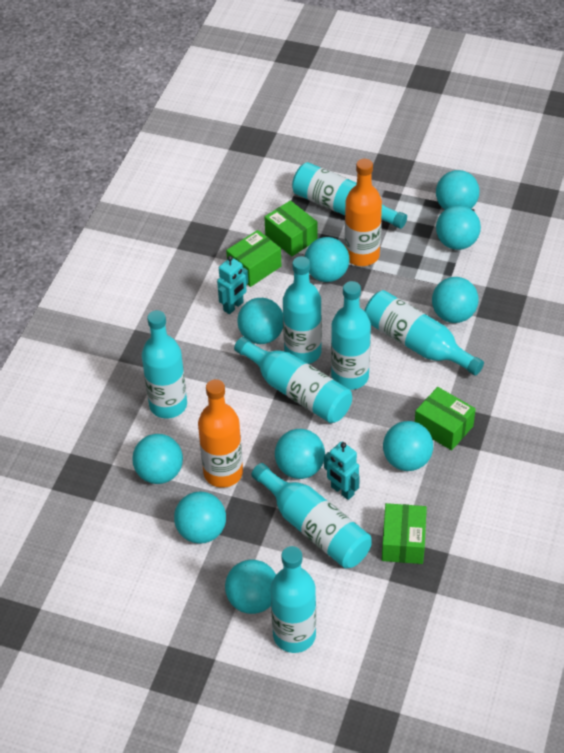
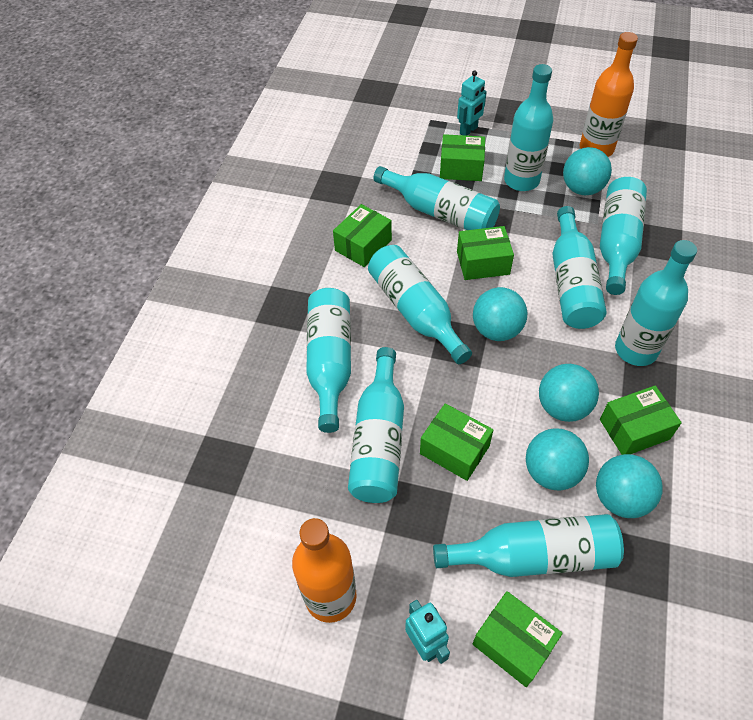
green box: [226,230,281,287] [264,200,318,256] [382,503,427,564] [415,387,476,450] = 4 -> [333,204,392,267] [420,403,493,481] [440,134,485,181] [457,226,514,280] [473,591,563,687] [600,385,682,455] = 6
turquoise ball: [132,434,183,484] [174,491,226,544] [225,560,276,614] [237,298,283,344] [275,429,325,479] [305,237,350,282] [383,421,433,471] [432,277,479,323] [436,170,479,210] [436,205,481,250] = 10 -> [473,287,527,341] [526,428,589,491] [539,364,599,422] [563,147,612,195] [596,454,663,518] = 5
turquoise bottle: [142,310,187,419] [234,337,352,423] [251,463,372,568] [271,546,316,653] [283,256,322,364] [292,162,407,229] [331,281,371,390] [364,290,484,375] = 8 -> [306,288,351,433] [348,347,404,503] [368,245,472,364] [373,166,500,230] [433,514,624,577] [504,64,553,191] [552,206,606,329] [600,177,647,295] [615,240,697,366] = 9

